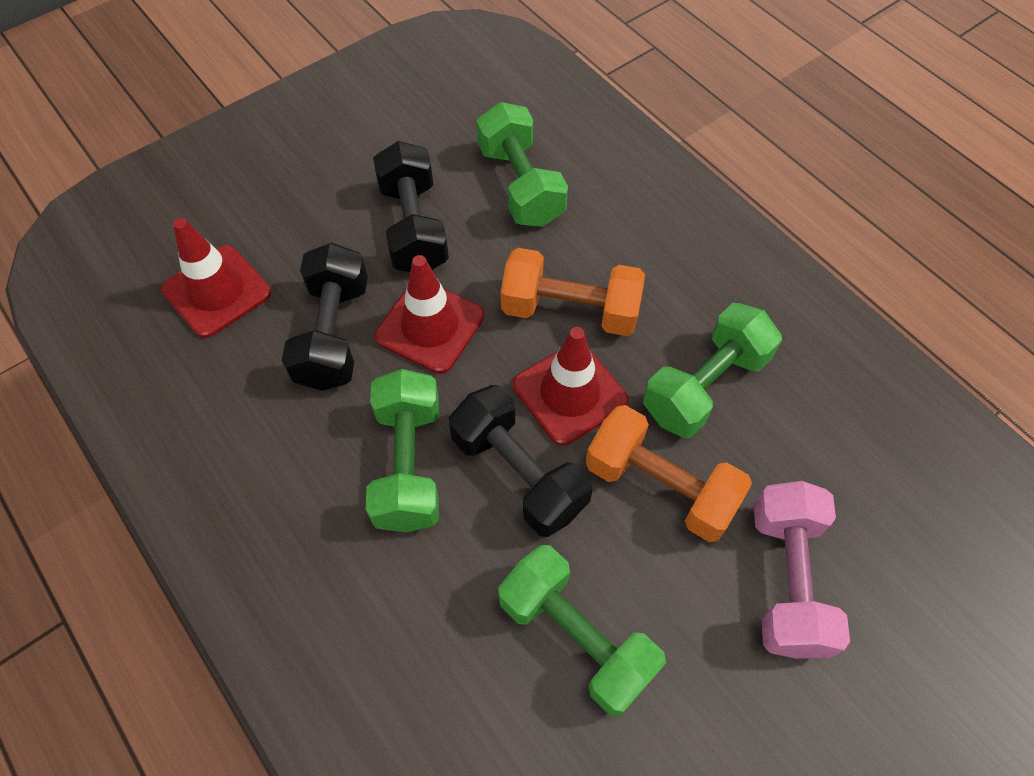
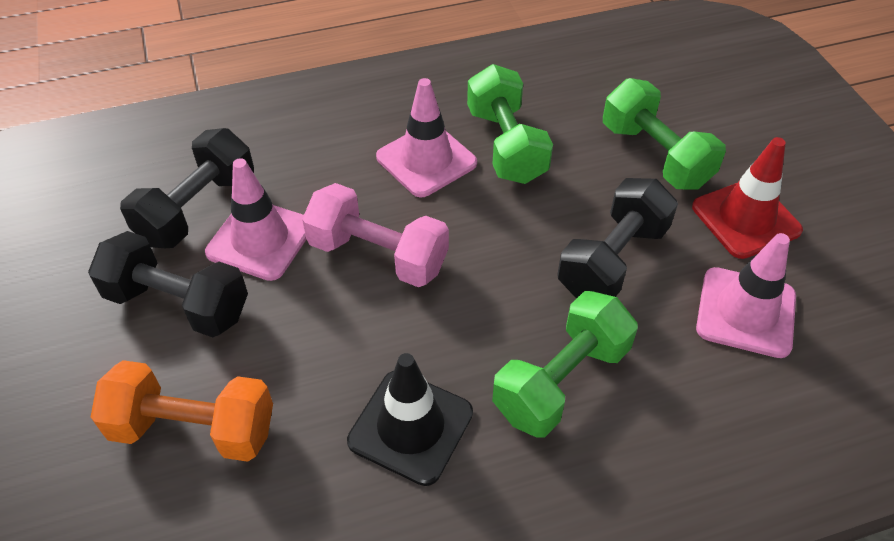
black traffic cone: none = 0 -> [347,353,473,486] = 1
green dumbbell: [366,369,439,533] [476,102,568,227] [498,545,666,717] [643,303,782,438] = 4 -> [467,64,553,184] [492,291,638,438] [603,78,726,190] = 3
orange dumbbell: [501,248,645,336] [586,405,752,542] = 2 -> [91,360,273,462] = 1
pink traffic cone: none = 0 -> [205,158,307,281] [376,78,477,197] [696,233,796,358] = 3
red traffic cone: [161,218,271,338] [375,255,484,374] [513,327,629,446] = 3 -> [692,137,803,259] = 1

